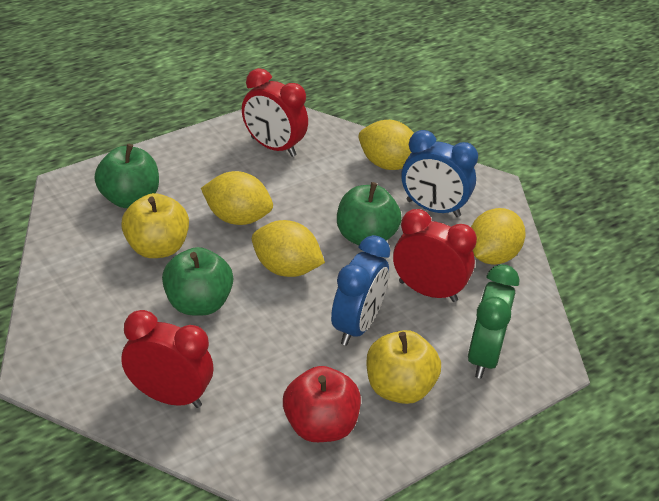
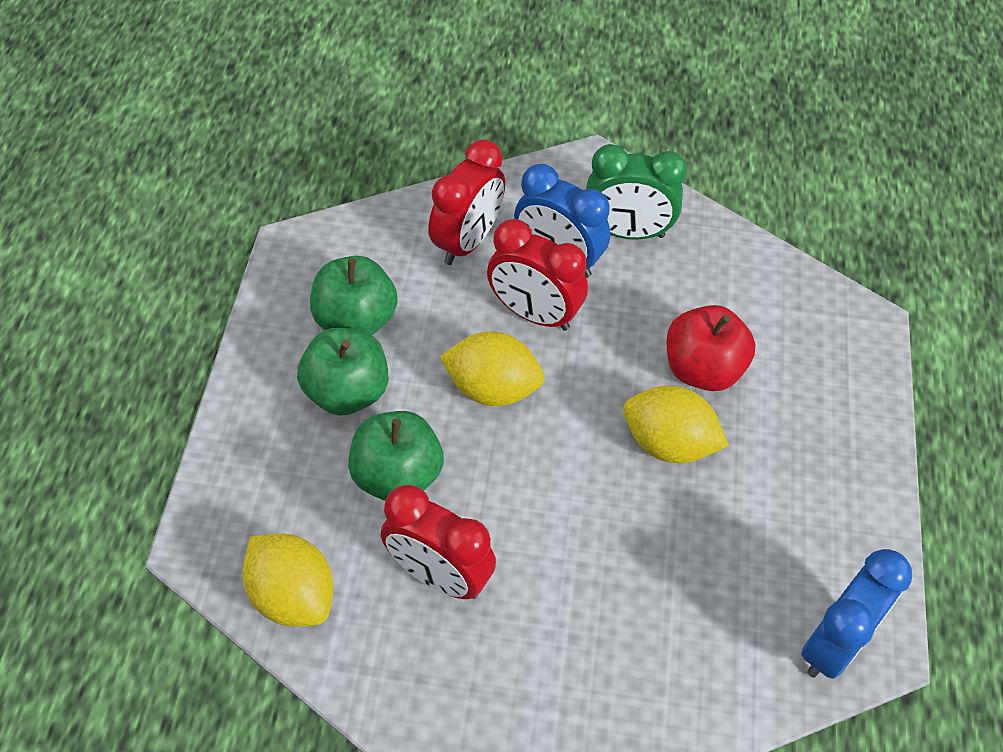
yellow apple: [121,193,189,258] [366,330,441,404] = 2 -> none = 0
yellow lemon: [201,171,273,225] [252,220,325,277] [359,120,414,170] [471,208,526,265] = 4 -> [242,534,333,626] [440,331,545,406] [623,385,729,463] = 3

